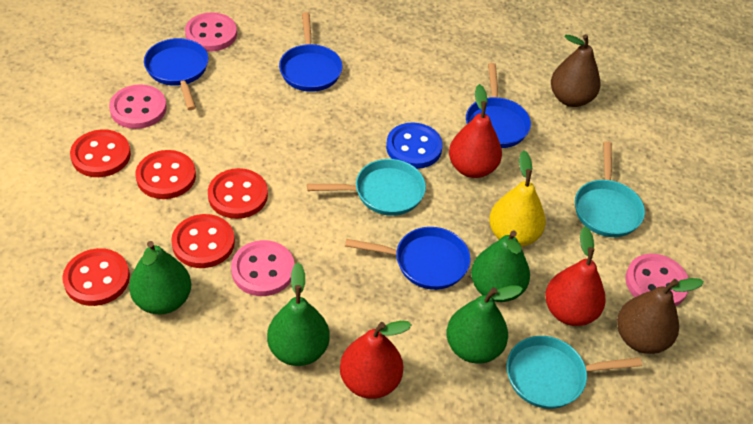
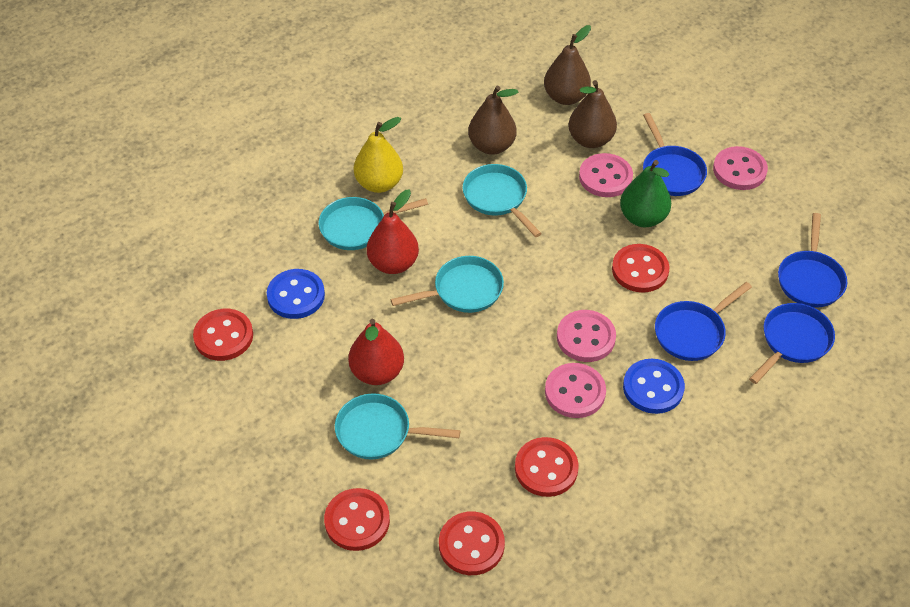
blue button: [386,122,443,169] = 1 -> [267,269,325,319] [623,359,685,414] = 2
brown pear: [551,34,600,107] [617,278,704,354] = 2 -> [468,86,518,155] [544,25,591,105] [568,80,617,148] = 3
green pear: [129,241,191,315] [267,263,330,366] [446,286,523,364] [471,230,530,302] = 4 -> [620,160,671,227] = 1
red pear: [340,321,412,399] [449,84,502,178] [545,226,606,326] = 3 -> [348,319,404,385] [367,190,419,274] = 2
turquoise pan: [307,159,426,216] [507,336,642,409] [575,141,645,237] = 3 -> [319,197,428,250] [335,393,460,459] [390,256,504,313] [462,164,542,237] = 4

